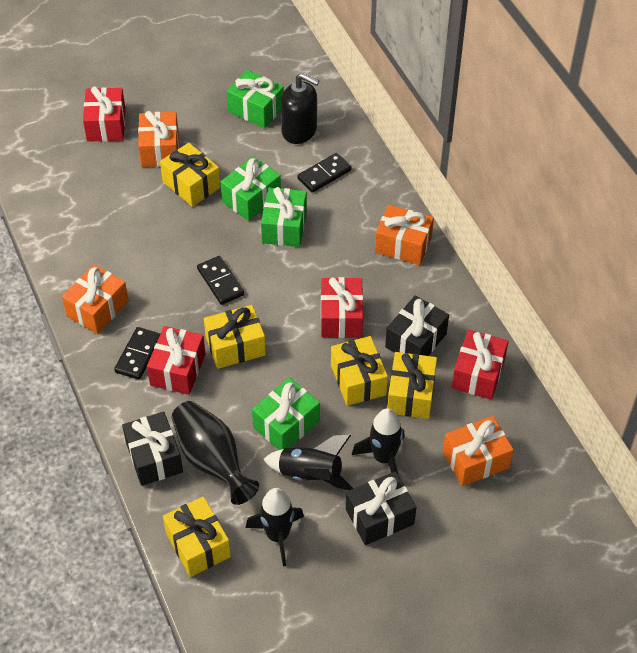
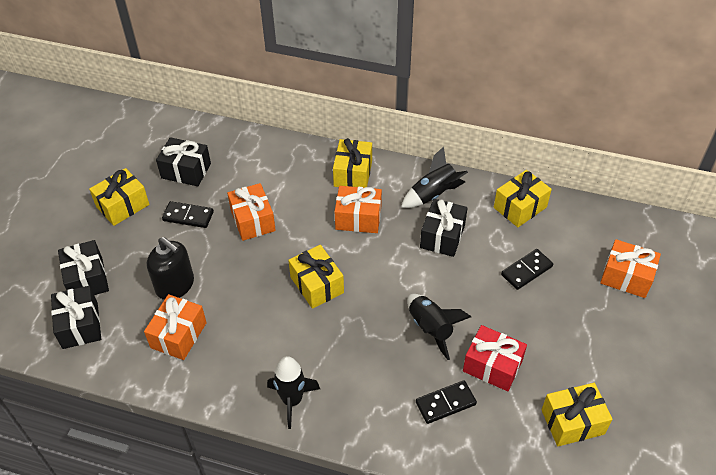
black gift: [122,412,183,486] [346,471,416,545] [385,295,449,356] = 3 -> [51,286,101,349] [58,240,109,295] [156,137,211,186] [420,199,468,257] = 4
black vase: [171,401,259,505] = 1 -> none = 0
green gift: [221,156,281,221] [227,70,284,129] [252,378,320,450] [261,187,307,247] = 4 -> none = 0
red gift: [83,86,126,142] [147,326,206,395] [321,277,363,338] [452,330,509,400] = 4 -> [463,325,527,391] = 1

